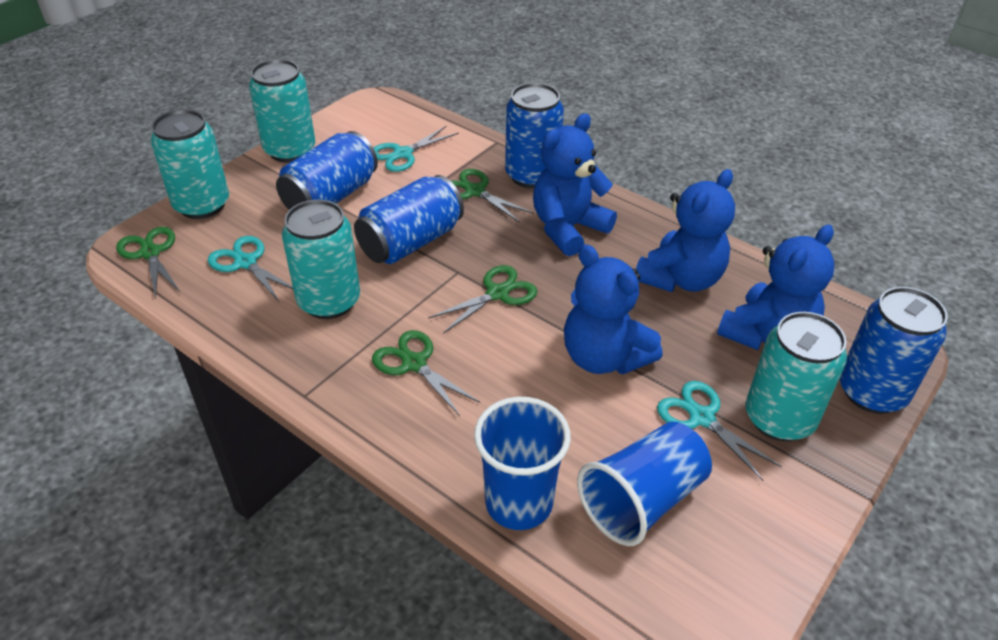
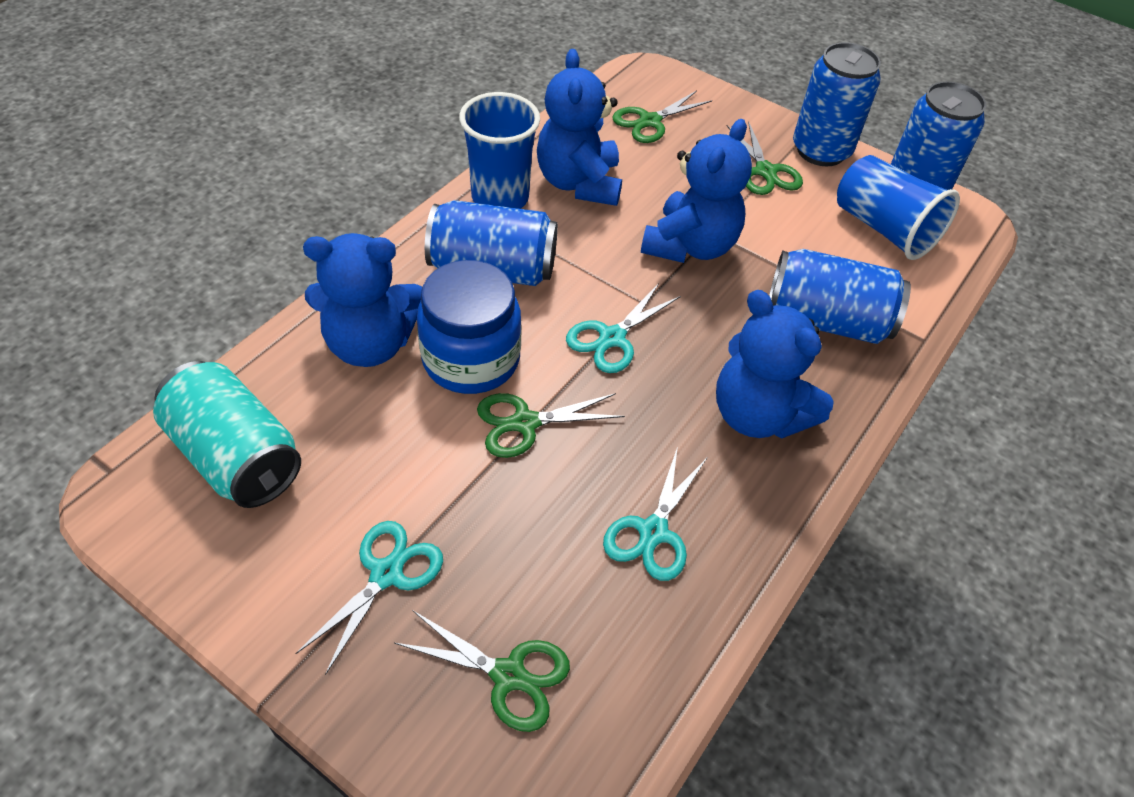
blue jar: none = 0 -> [417,260,521,394] = 1
turquoise can: [151,109,229,219] [249,59,315,162] [282,200,360,319] [746,312,847,441] = 4 -> [153,361,301,508] = 1

